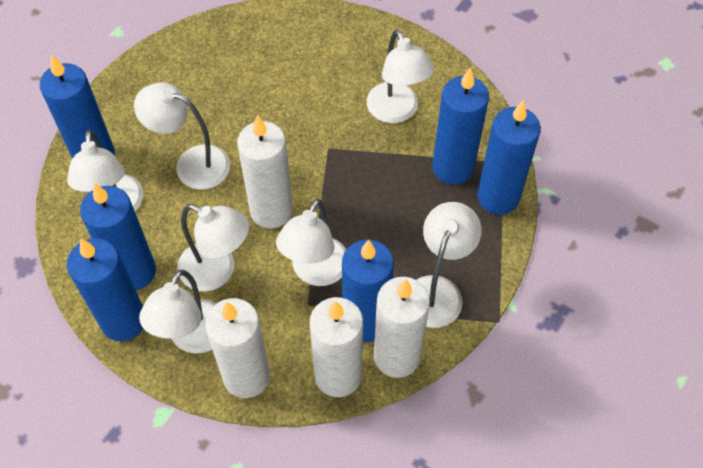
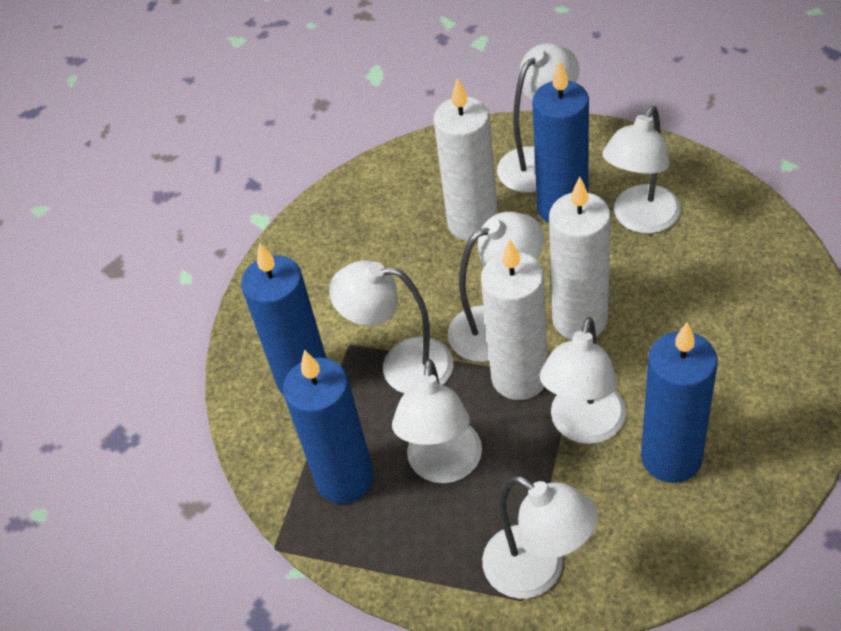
blue candle: [40,55,115,158] [67,238,143,341] [80,183,156,290] [342,239,394,342] [432,68,489,184] [477,100,541,215] = 6 -> [241,243,326,395] [283,350,374,504] [532,61,589,223] [641,322,718,483] = 4
white candle: [205,298,270,398] [237,115,293,229] [309,297,363,397] [374,277,430,378] = 4 -> [433,78,498,241] [481,239,547,400] [549,176,611,340] = 3

